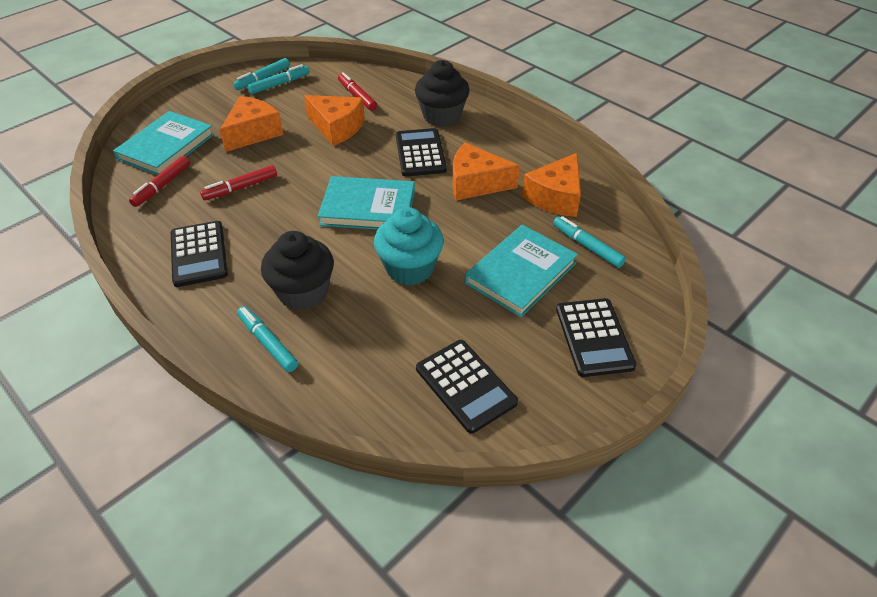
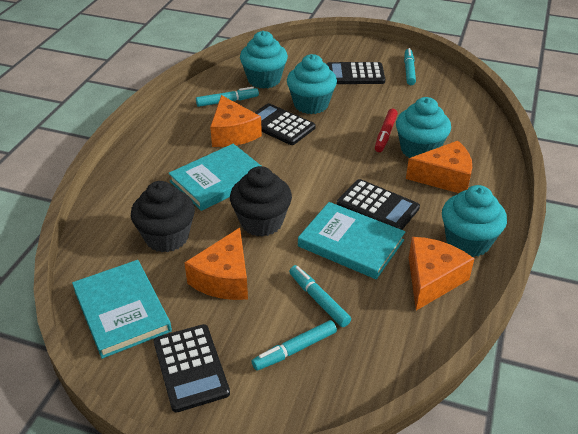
red marker: [129,156,190,207] [200,165,277,200] [338,72,377,111] = 3 -> [375,109,398,152] = 1
turquoise cupcake: [374,207,444,286] = 1 -> [240,31,288,89] [287,54,337,114] [396,97,451,158] [442,185,507,257] = 4

